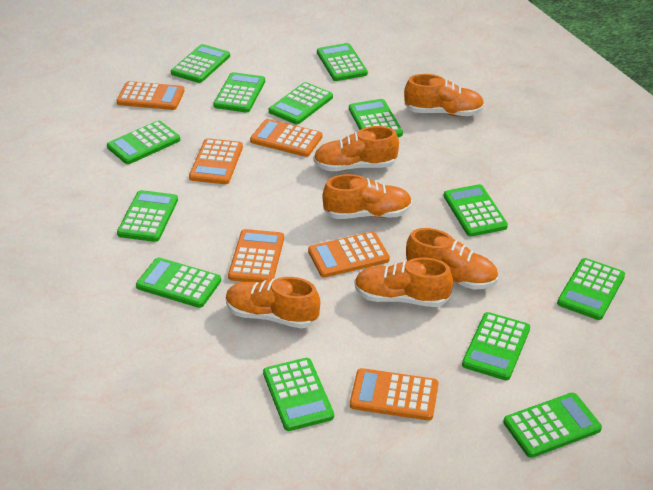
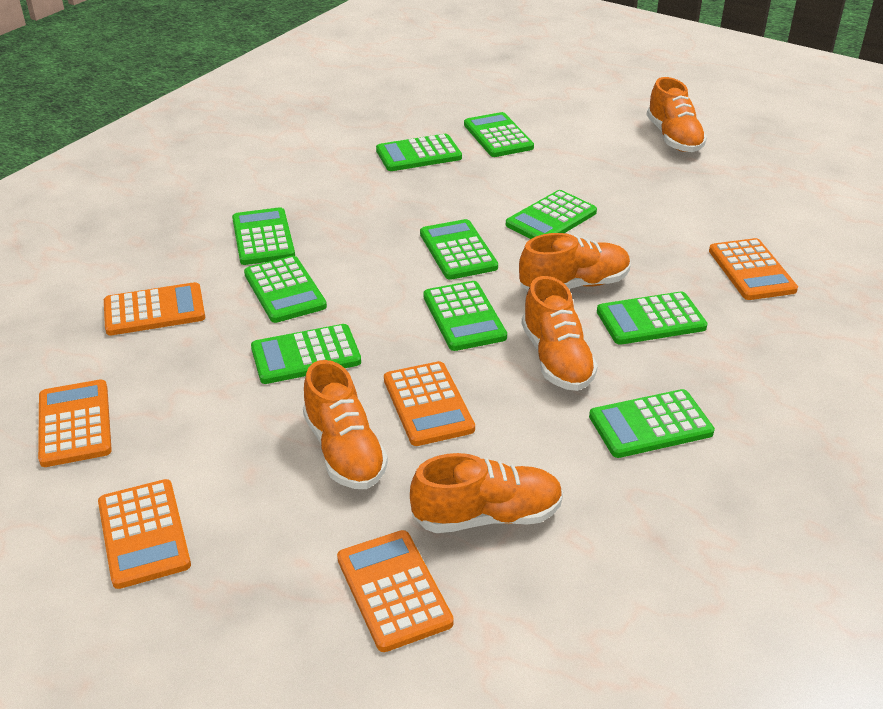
green calculator: [107,120,180,164] [117,190,178,242] [136,257,221,308] [171,44,230,83] [213,72,265,113] [263,358,334,431] [269,82,333,124] [317,43,368,81] [349,99,403,137] [444,184,508,237] [462,312,530,380] [503,393,602,458] [557,258,625,320] = 13 -> [232,207,295,265] [244,256,327,323] [251,324,361,384] [376,134,462,171] [420,219,498,280] [423,281,507,351] [464,112,534,157] [506,190,597,239] [589,389,715,458] [597,291,708,345] = 10
orange shoe: [226,277,320,328] [313,126,399,171] [322,174,412,219] [355,257,453,307] [404,74,484,117] [406,228,498,290] = 6 -> [303,360,388,489] [410,453,563,533] [519,233,631,290] [522,276,598,391] [646,77,707,152] = 5

